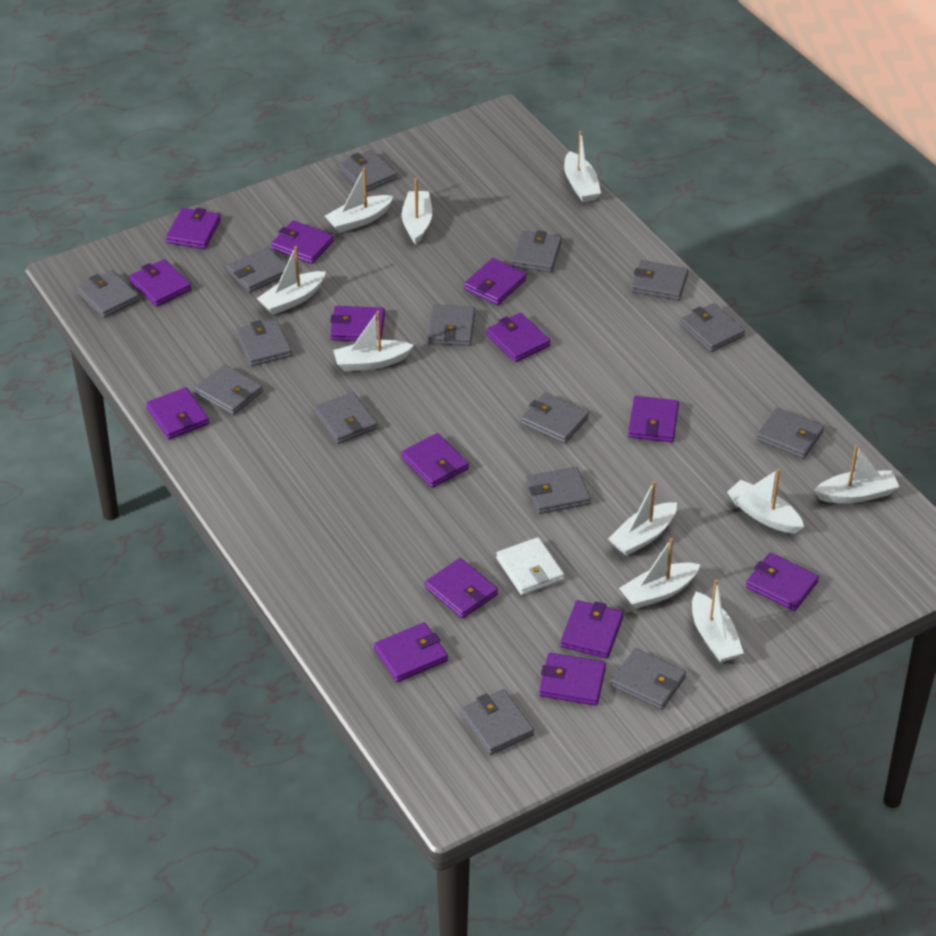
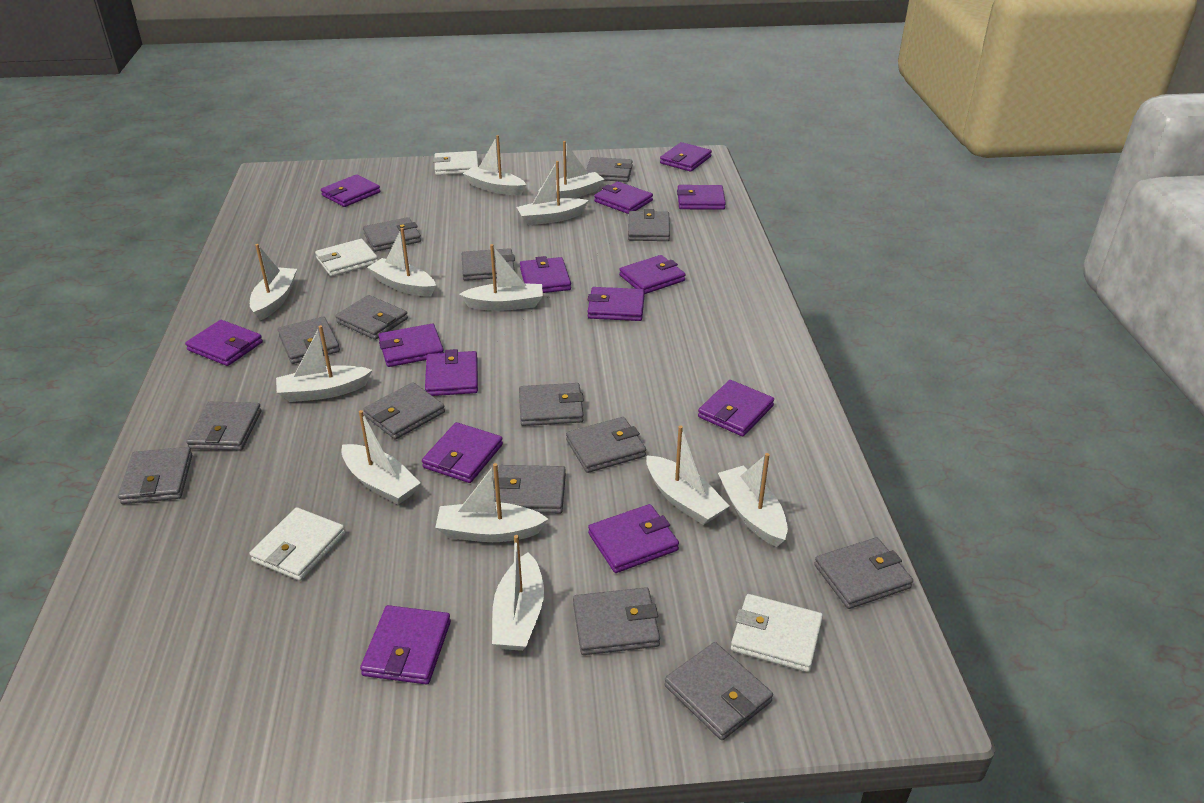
white boat: [257,246,326,315] [325,168,393,233] [333,311,414,371] [402,178,432,244] [564,131,601,202] [608,481,677,556] [619,538,701,609] [692,579,744,662] [727,468,804,533] [814,445,899,503] = 10 -> [250,244,297,320] [276,325,372,402] [341,410,420,505] [367,228,436,296] [435,463,548,542] [459,244,543,311] [463,135,526,195] [492,535,544,651] [517,161,589,225] [538,141,604,199] [647,426,729,525] [718,453,788,547] = 12
white wallet: [496,537,564,595] = 1 -> [250,507,346,581] [315,239,378,277] [433,151,479,175] [731,594,823,672] = 4

